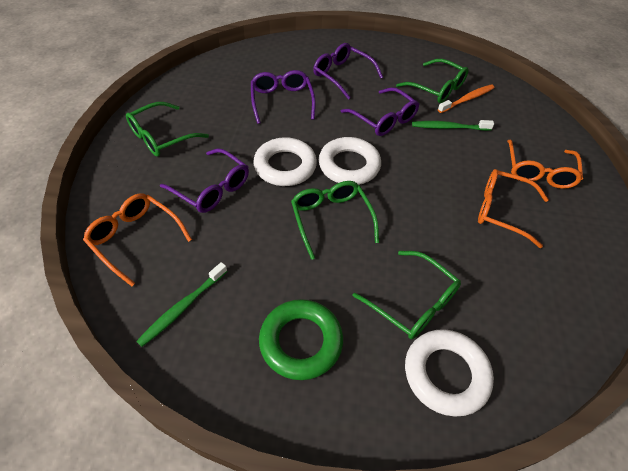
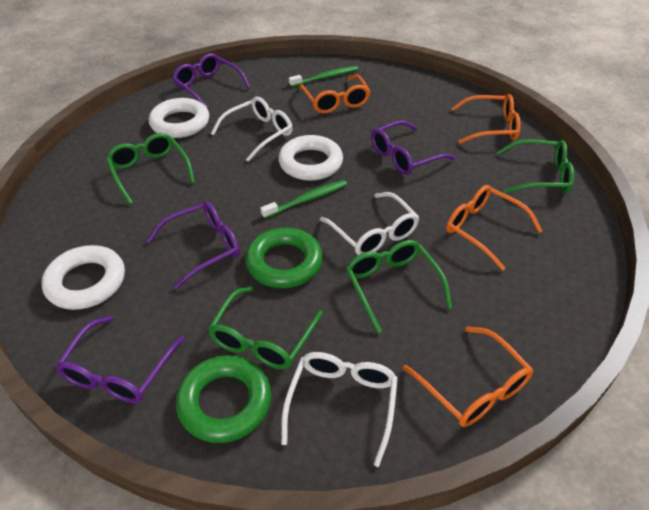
green ring: [259,299,343,380] = 1 -> [176,355,271,443] [245,227,323,288] = 2
orange glasses: [83,193,192,286] [478,169,549,248] [507,140,583,189] = 3 -> [299,74,371,114] [403,326,533,427] [446,185,542,271] [451,94,521,144] = 4
orange toothbrush: [438,85,495,113] = 1 -> none = 0
white glasses: none = 0 -> [211,97,293,162] [281,352,398,467] [320,192,419,255] = 3

